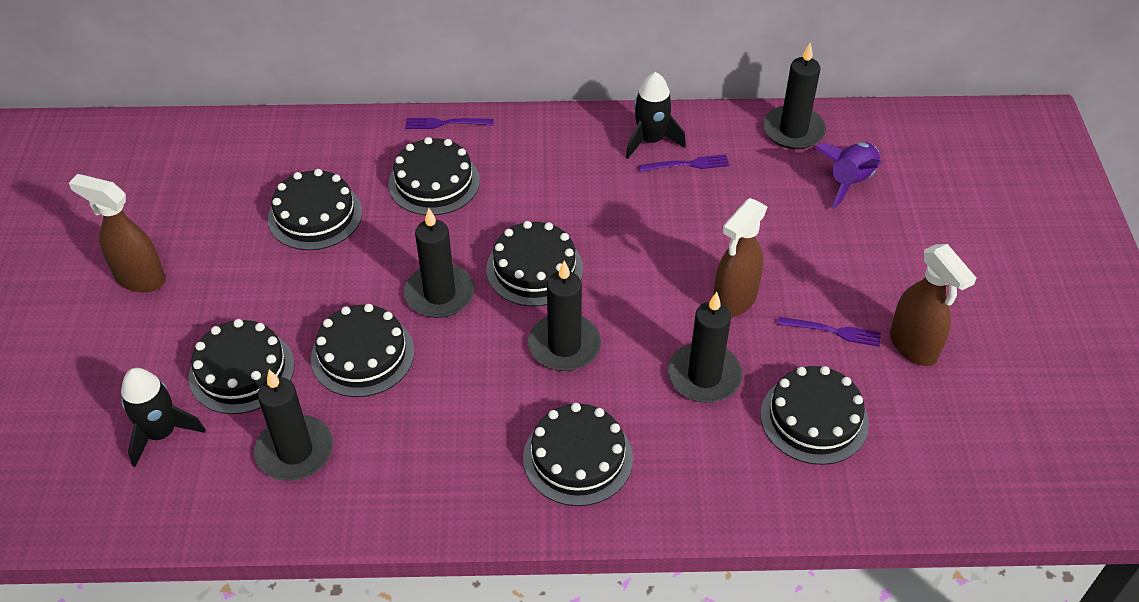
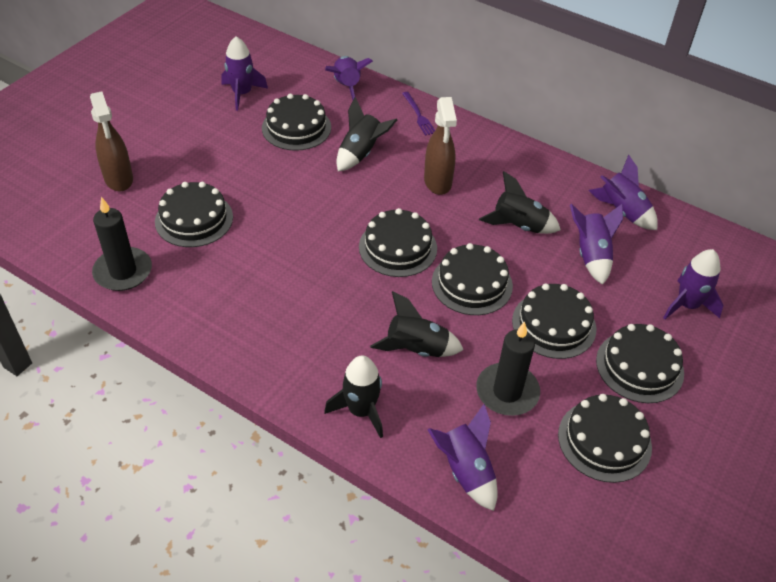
black candle: [254,369,333,481] [404,208,474,318] [528,261,601,371] [668,292,743,403] [763,43,826,149] = 5 -> [92,197,152,291] [476,322,540,416] = 2
black rocket: [121,368,206,467] [626,72,686,159] = 2 -> [324,355,383,438] [337,97,397,171] [370,291,464,357] [479,171,561,234] = 4
brown spray bottle: [69,174,166,292] [713,198,768,317] [890,244,976,366] = 3 -> [90,91,133,192] [424,97,457,195] = 2
purple fork: [405,118,494,129] [638,154,729,172] [777,317,881,347] = 3 -> [402,92,435,136] = 1
purple rocket: [815,142,882,209] = 1 -> [222,36,268,111] [325,56,373,100] [427,404,498,511] [570,204,623,285] [588,155,658,230] [663,249,723,319] = 6

